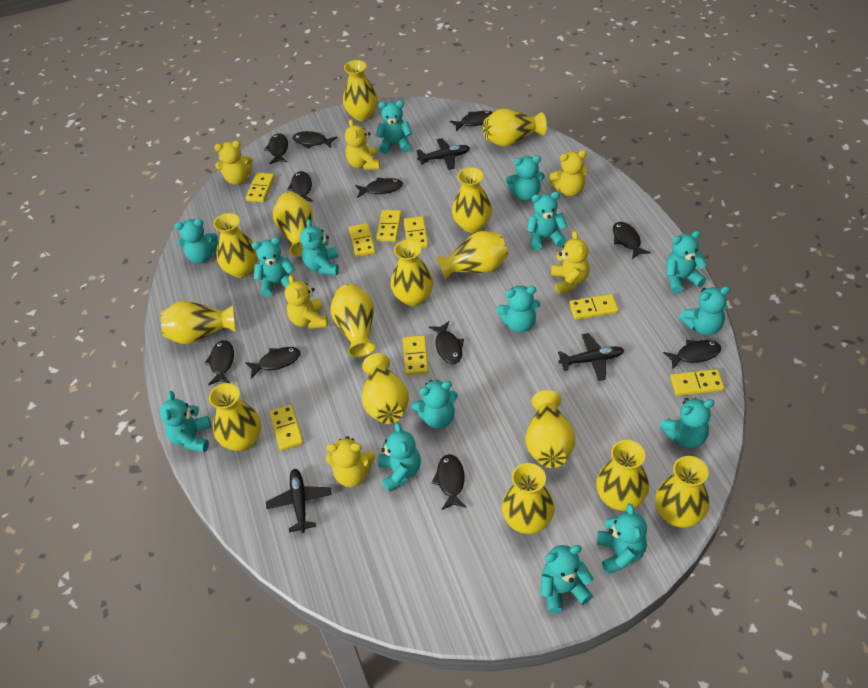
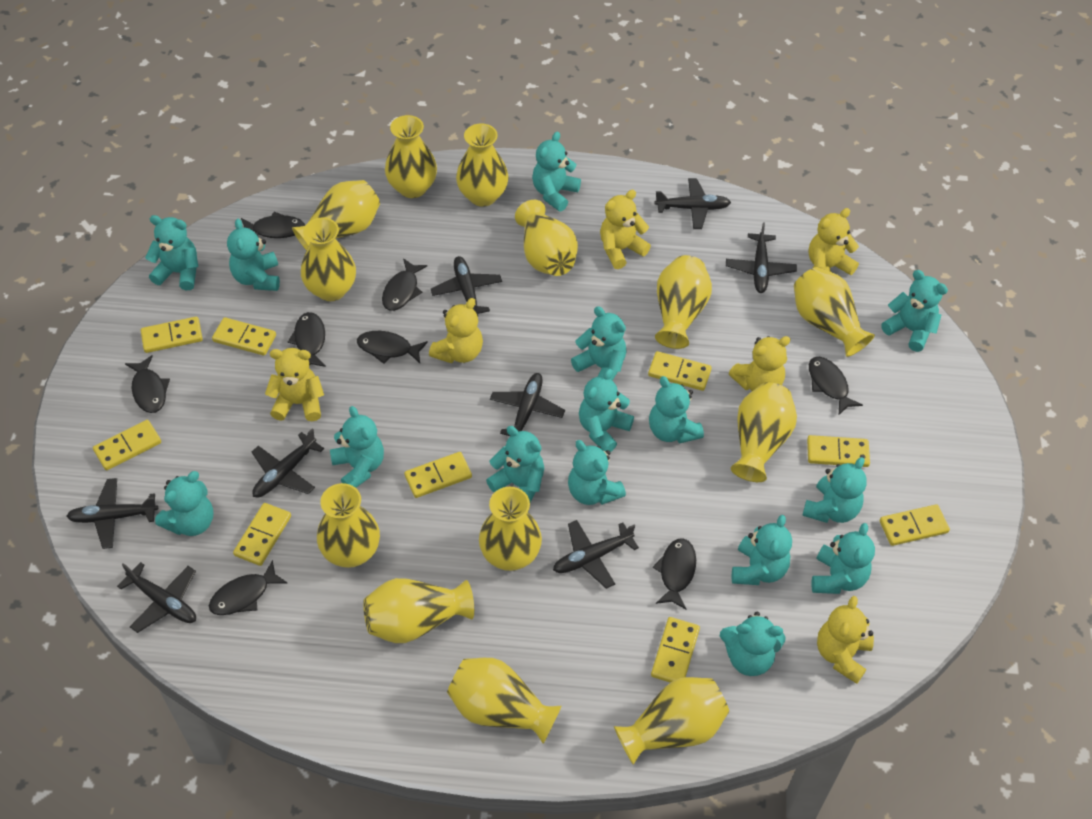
black fish: [204,340,234,385] [245,347,301,379] [264,133,288,164] [287,171,313,202] [293,131,337,149] [355,177,403,198] [429,321,464,364] [432,454,467,510] [450,111,493,132] [613,222,651,259] [663,340,721,369] = 11 -> [125,355,170,413] [209,560,287,615] [241,211,305,238] [288,312,326,367] [357,331,428,364] [382,258,428,311] [653,538,696,609] [809,357,863,415] = 8
black plane: [266,469,332,533] [416,138,470,170] [558,333,624,381] = 3 -> [66,478,158,549] [117,562,196,633] [251,429,324,498] [431,256,502,316] [490,373,565,436] [553,520,639,589] [655,178,731,229] [726,222,797,293] = 8
yellow domino: [246,173,275,202] [270,404,304,451] [349,223,376,257] [376,210,402,242] [403,335,429,376] [404,216,428,248] [569,294,619,320] [670,369,724,396] = 8 -> [93,420,161,470] [141,317,203,353] [212,317,276,356] [233,503,291,566] [404,452,472,498] [648,351,712,391] [651,617,700,683] [807,435,870,467] [880,504,950,546] = 9
yellow vase: [161,301,235,344] [209,383,261,451] [213,213,258,278] [273,192,313,257] [330,284,376,357] [343,60,378,121] [362,353,409,424] [391,240,433,306] [436,231,508,280] [452,167,492,233] [483,108,547,146] [502,463,555,534] [525,390,575,468] [596,440,649,511] [655,456,709,528] = 15 -> [292,180,380,251] [301,217,356,301] [317,483,380,568] [363,578,474,643] [385,115,437,198] [447,658,562,744] [456,123,509,207] [479,487,542,571] [515,200,578,276] [614,677,729,765] [655,255,712,349] [731,382,797,482] [794,267,875,357] = 13

